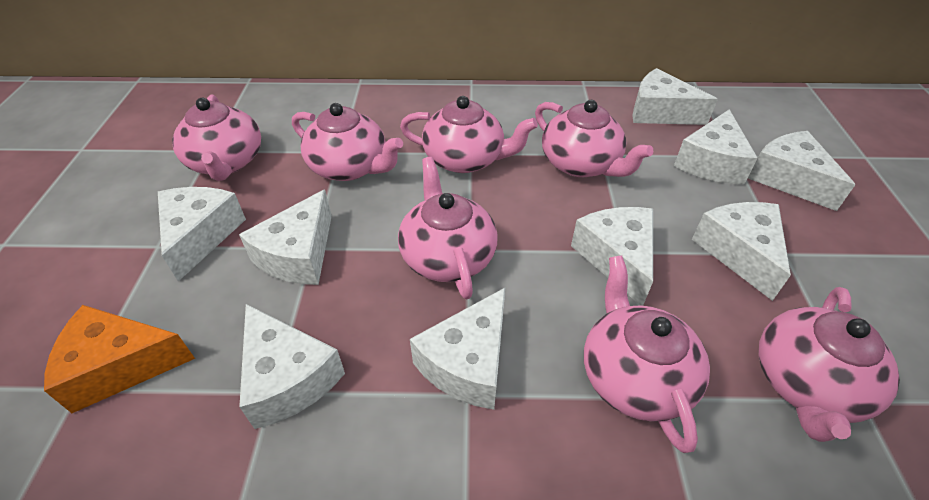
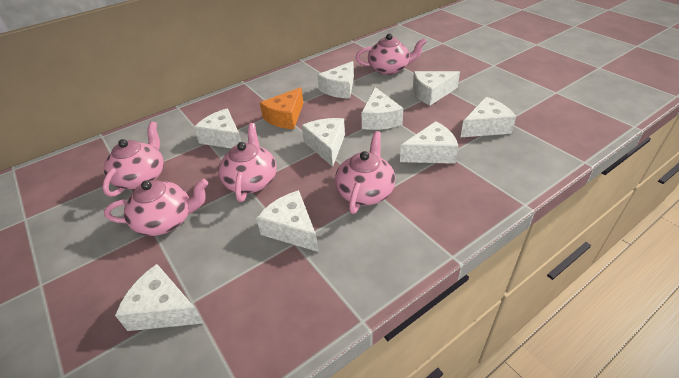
pink teapot: [172,94,261,181] [292,103,403,181] [398,157,498,299] [400,96,538,173] [535,100,653,177] [584,256,710,453] [758,287,900,442] = 7 -> [102,121,164,197] [104,179,208,236] [218,123,277,202] [335,131,396,214] [356,33,426,75] = 5

